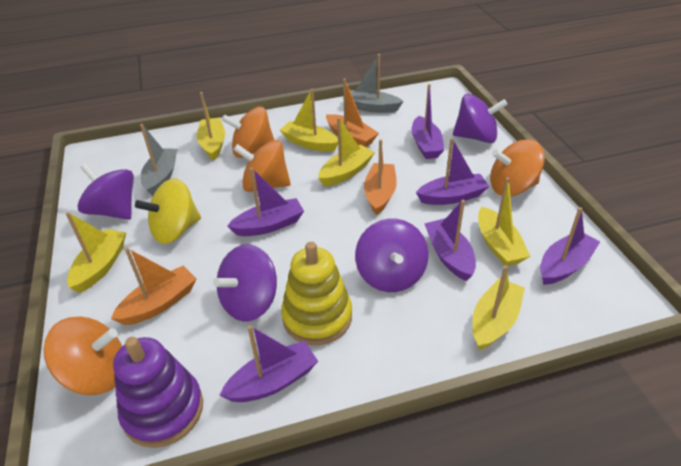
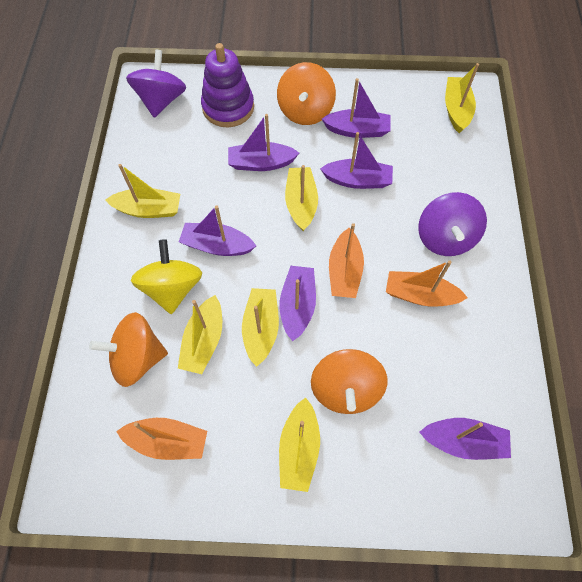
grey boat: [140,124,177,196] [343,54,404,113] = 2 -> none = 0
orange spinning top: [43,317,122,395] [222,107,274,158] [233,140,291,192] [490,139,545,196] = 4 -> [89,312,168,387] [277,62,336,125] [311,349,387,414] = 3
purple spinning top: [78,163,134,220] [213,244,277,321] [355,219,428,292] [453,94,508,143] = 4 -> [126,49,186,118] [418,192,487,256] = 2
yellow stacking toy: [281,242,352,345] = 1 -> none = 0

